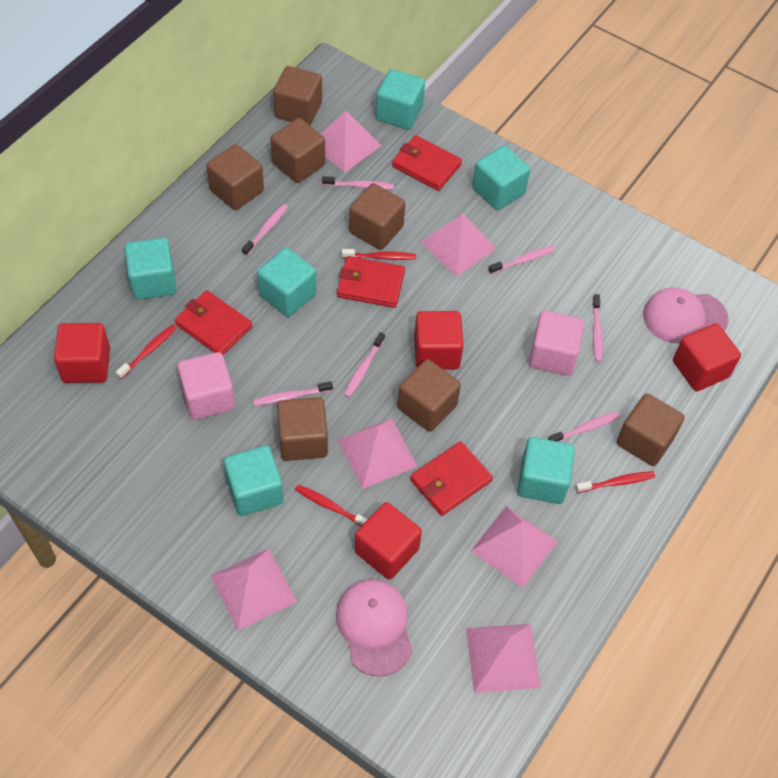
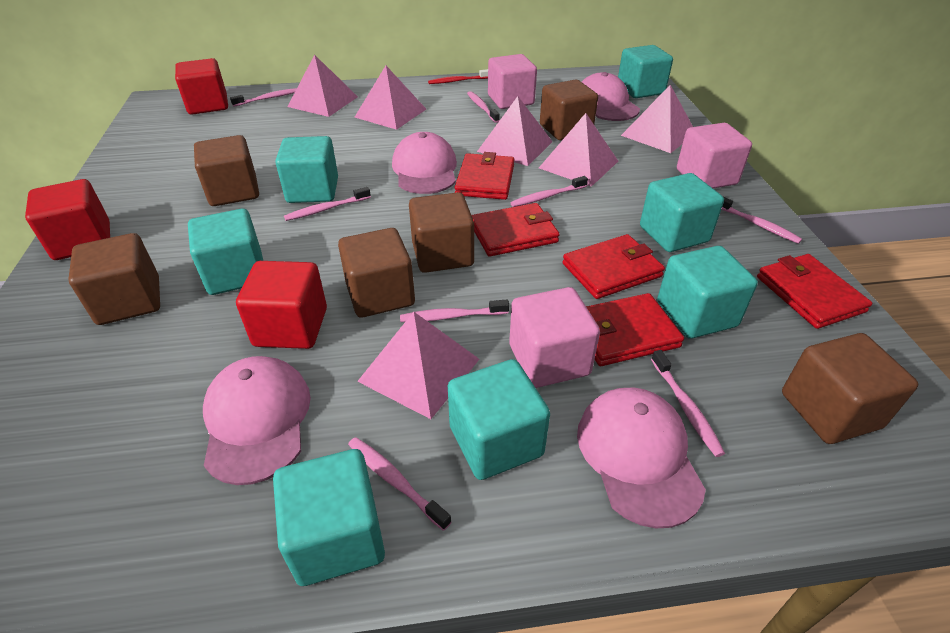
brown cube: [206,144,264,210] [270,118,325,183] [273,66,322,125] [277,397,328,461] [349,183,405,250] [397,359,461,432] [617,393,685,466] = 7 -> [68,233,160,325] [194,135,259,206] [338,228,415,318] [409,192,474,273] [540,80,598,140] [782,333,918,444] = 6
pink cap: [336,579,413,677] [643,287,728,344] = 2 -> [203,356,311,485] [392,132,457,194] [577,388,706,528] [582,72,640,121] = 4
pink cube: [177,352,235,420] [529,311,584,376] = 2 -> [488,54,537,109] [509,287,600,388] [677,123,752,188] = 3
pink toothbrush: [242,204,288,256] [253,381,333,406] [322,176,394,189] [344,332,385,397] [488,246,556,274] [548,411,621,442] [592,294,603,362] = 7 -> [230,88,297,107] [284,187,371,221] [348,437,451,531] [400,300,509,322] [467,91,500,123] [510,176,588,207] [651,350,725,457] [721,197,802,244] = 8
red cube: [54,323,110,383] [355,502,422,580] [414,311,464,370] [673,323,741,392] = 4 -> [25,179,110,260] [175,58,228,115] [236,261,327,349] = 3
red toothbrush: [116,324,176,379] [295,484,368,527] [342,249,416,260] [575,471,655,493] = 4 -> [428,69,488,84] = 1
red wallet: [175,290,252,355] [337,256,405,308] [392,135,462,191] [410,441,493,516] = 4 -> [455,152,514,200] [472,203,560,257] [563,234,665,299] [586,293,684,366] [757,254,872,329] = 5
turquoise cube: [124,238,177,300] [224,445,283,516] [257,248,317,317] [376,69,425,130] [472,145,530,210] [517,437,575,504] = 6 -> [188,209,263,295] [273,449,385,586] [275,136,338,203] [448,359,550,480] [618,45,673,98] [640,173,724,252] [657,246,758,339] = 7

